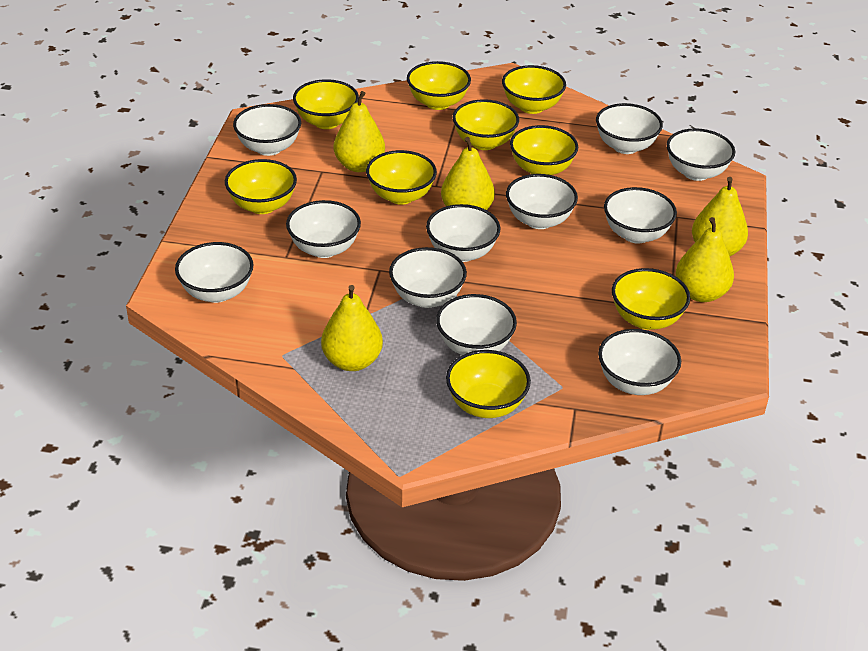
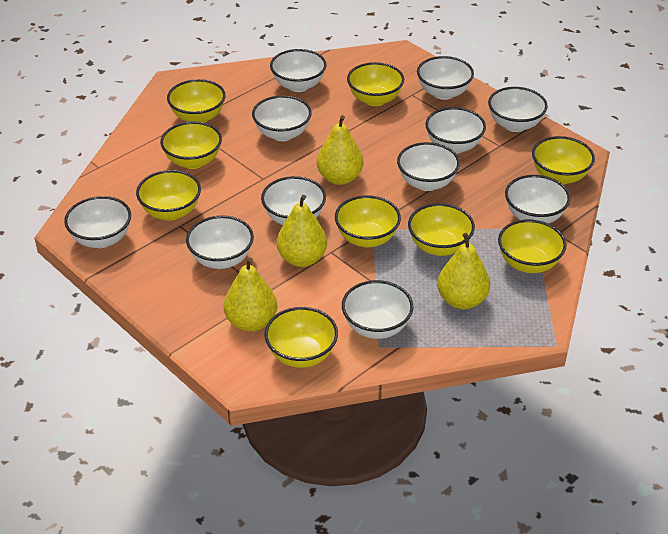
yellow pear: [321,285,383,371] [333,91,385,172] [441,137,495,210] [676,217,734,302] [692,177,748,256] = 5 -> [224,258,277,332] [277,195,327,267] [317,115,363,185] [437,233,490,309] = 4

